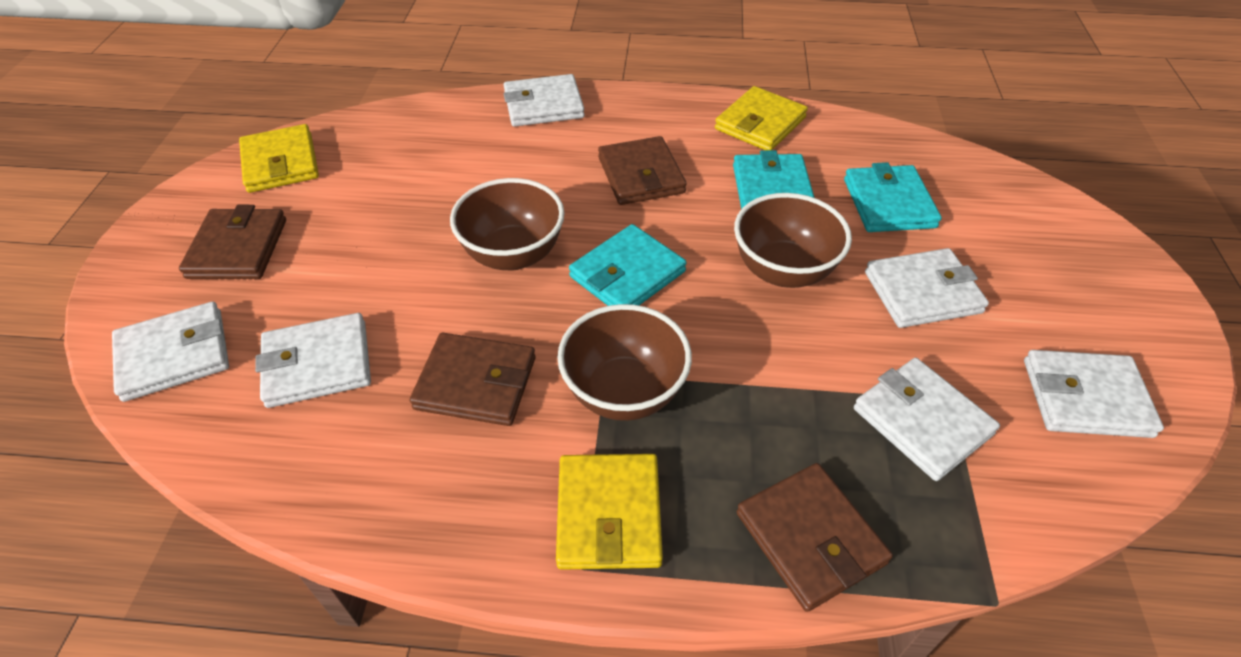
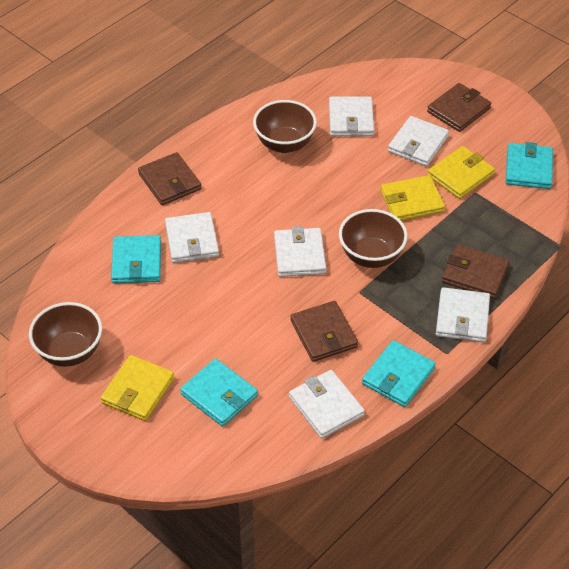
turquoise wallet: [569,224,687,306] [733,150,815,209] [844,162,942,232] = 3 -> [111,235,161,284] [180,358,258,427] [362,340,436,407] [506,142,553,189] = 4

